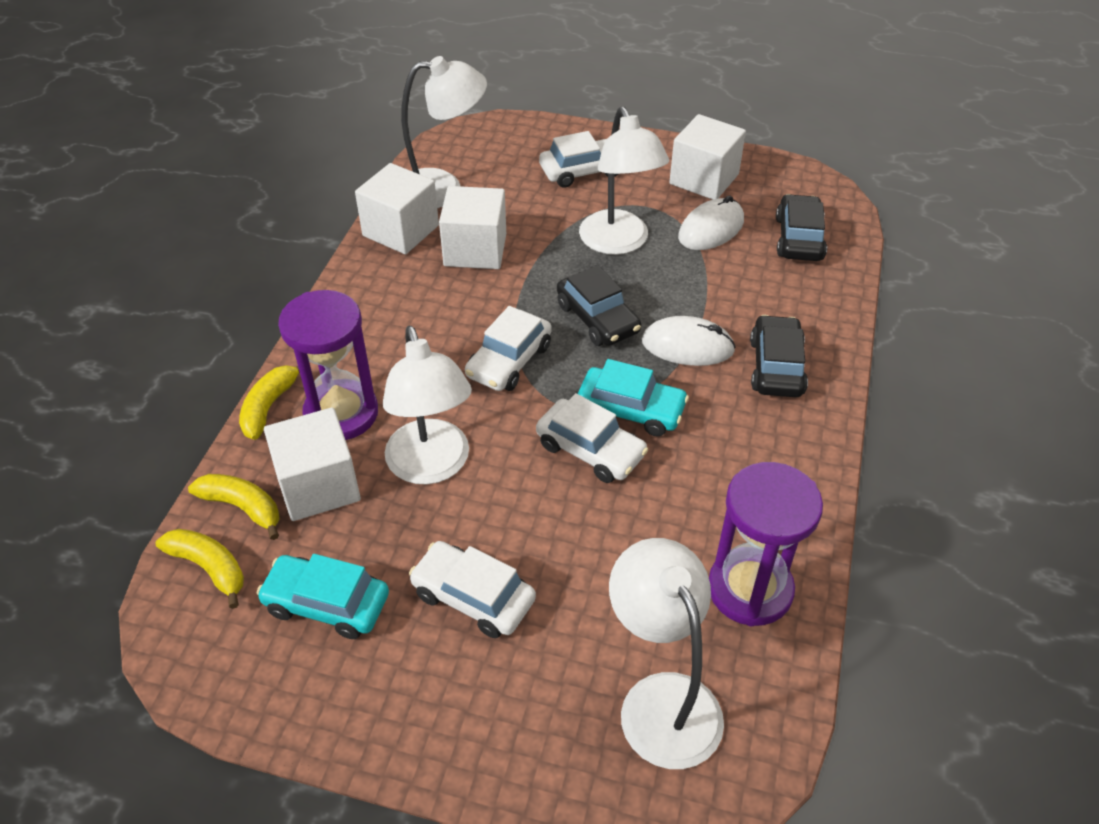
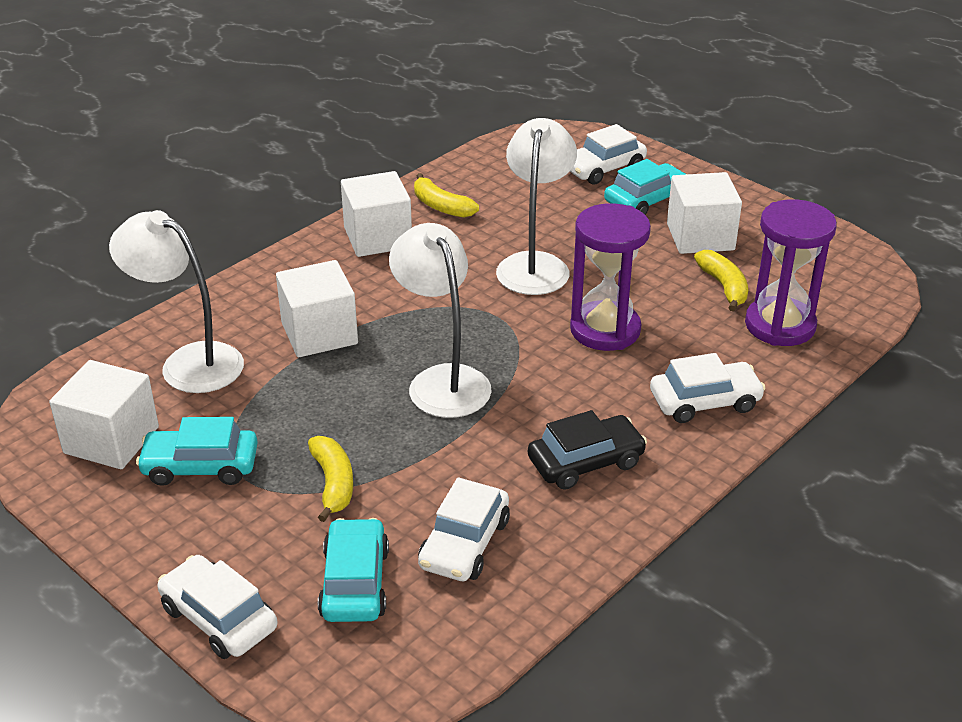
black car: [557,265,641,346] [750,315,808,397] [776,194,827,261] = 3 -> [528,410,647,490] = 1
turquoise car: [257,554,389,639] [578,359,689,437] = 2 -> [136,417,258,486] [318,518,389,622] [604,159,687,215] = 3
white lamp: [383,326,472,485] [401,56,487,208] [579,106,669,255] [609,538,724,769] = 4 -> [109,210,244,393] [389,223,492,418] [496,118,577,295] = 3
white mouse: [642,316,736,366] [678,195,744,250] = 2 -> none = 0

